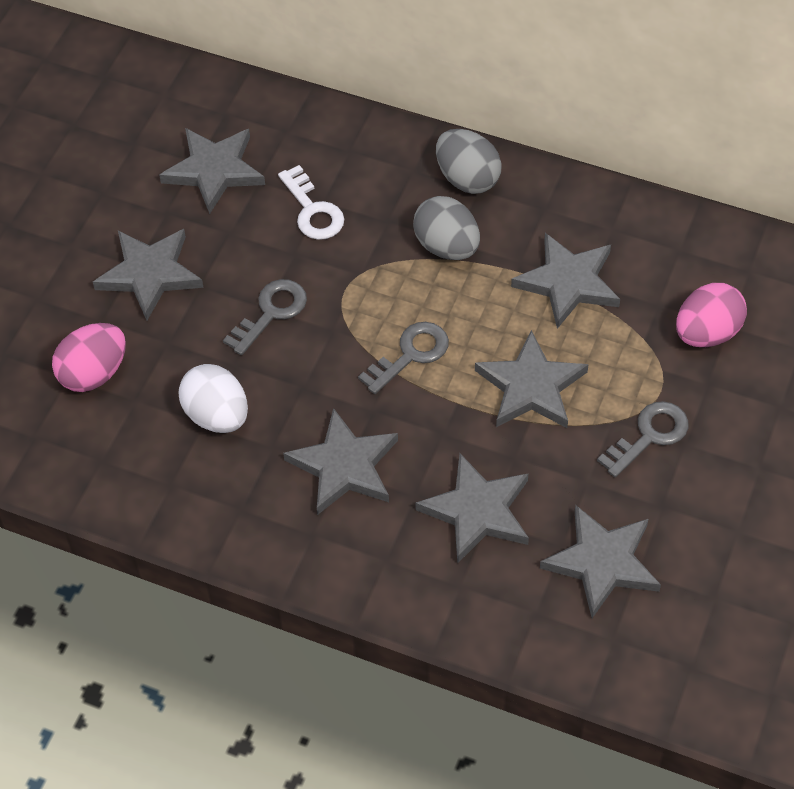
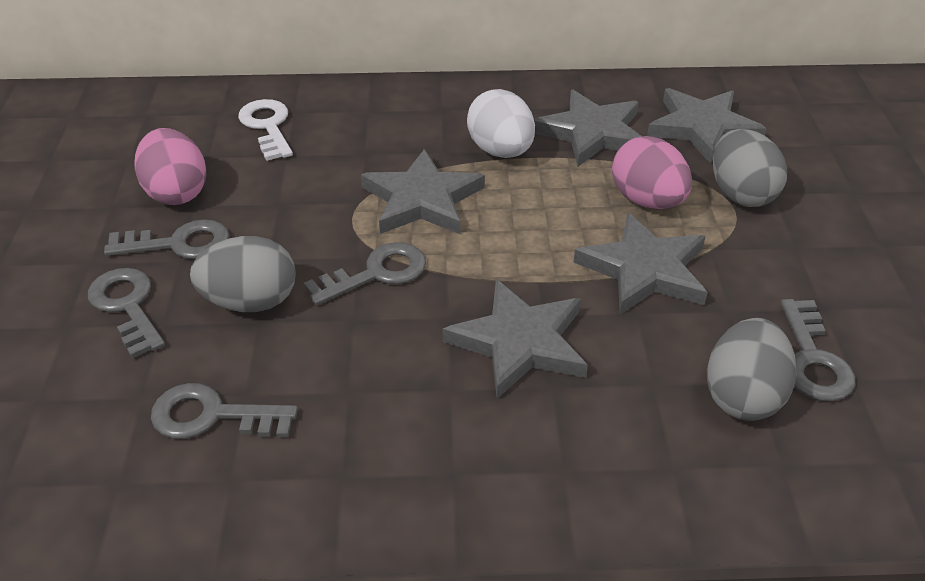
grey egg: [413,196,480,260] [436,129,502,194] = 2 -> [190,236,296,312] [707,318,797,421] [713,129,787,207] = 3
grey key: [223,279,307,355] [358,322,449,394] [597,401,689,477] = 3 -> [88,268,165,358] [104,219,229,259] [151,383,298,439] [304,242,426,305] [781,299,855,401] = 5
grey star: [93,229,204,320] [159,128,265,214] [283,408,398,515] [416,454,529,563] [475,330,589,428] [511,233,620,329] [540,505,661,618] = 7 -> [361,149,485,234] [443,279,588,399] [534,90,642,167] [574,212,708,314] [647,88,767,163] = 5

